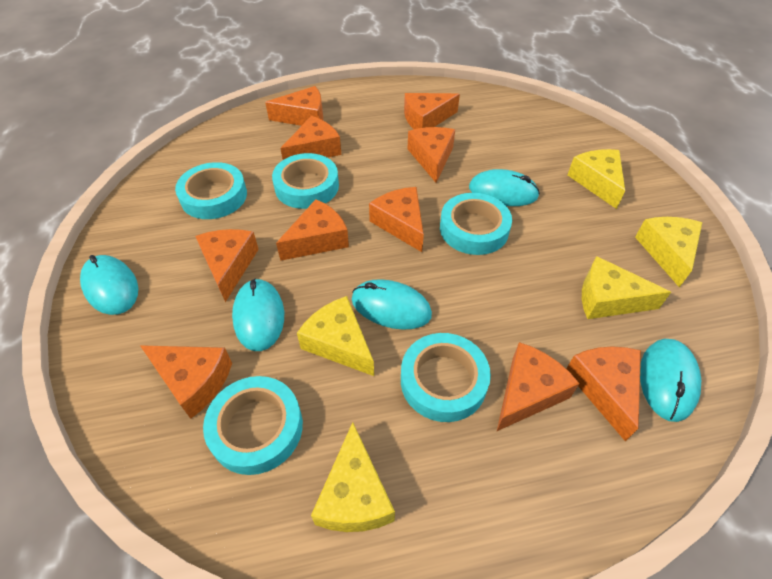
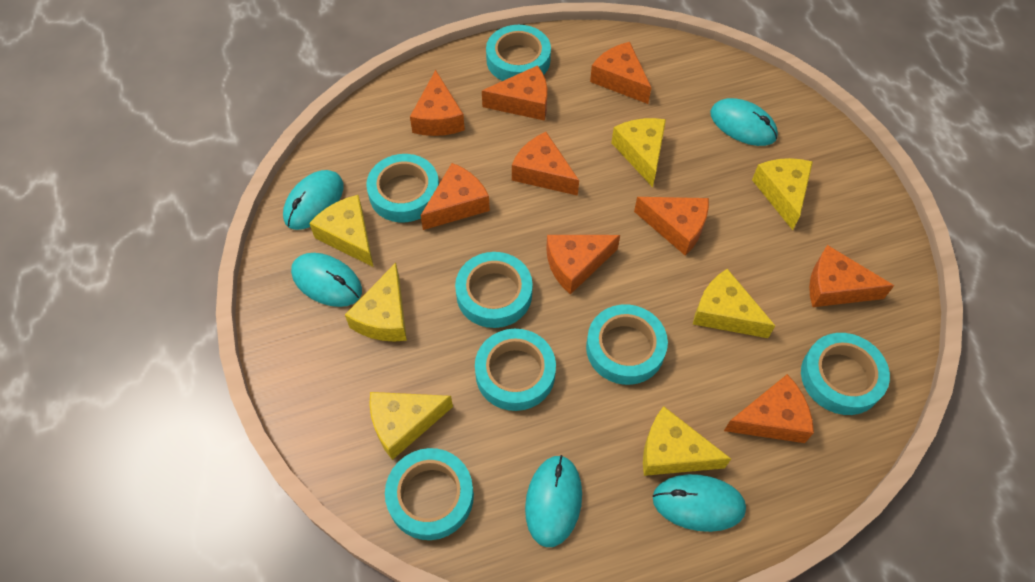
orange cheese: [140,345,232,419] [195,229,259,302] [265,86,323,126] [276,199,349,261] [280,116,341,160] [369,187,424,252] [404,93,460,129] [407,127,455,183] [497,342,580,431] [566,347,641,441] = 10 -> [410,70,465,136] [420,163,490,230] [482,65,547,121] [512,132,579,196] [546,235,620,295] [590,42,651,104] [634,197,709,256] [724,374,814,443] [809,245,894,307] = 9
turquoise tape: [175,162,247,219] [203,376,303,475] [272,153,339,209] [401,333,491,422] [440,193,512,255] = 5 -> [366,154,439,222] [385,448,474,540] [455,252,533,328] [475,329,556,411] [486,25,551,81] [586,304,668,385] [801,333,890,415] = 7
yellow cheese: [297,296,374,376] [311,422,395,532] [568,149,625,209] [582,256,671,319] [635,217,702,287] = 5 -> [309,195,374,267] [345,263,407,342] [369,392,453,460] [611,118,666,187] [643,406,731,476] [693,269,775,338] [752,158,813,230] = 7

